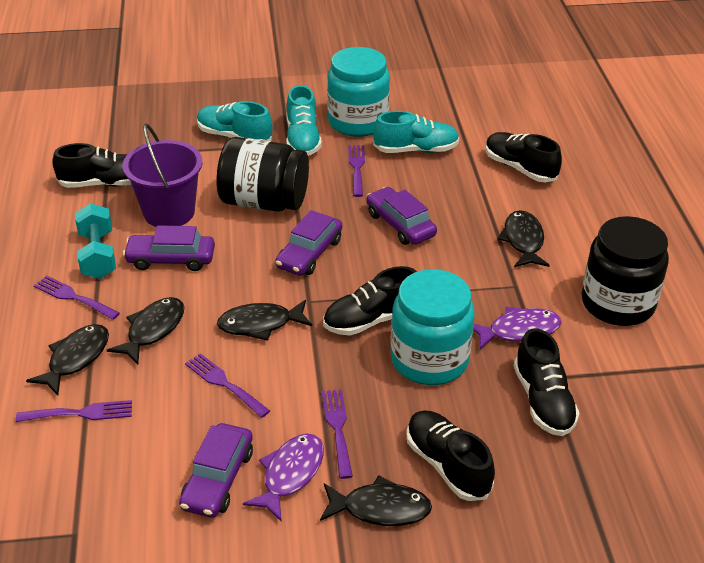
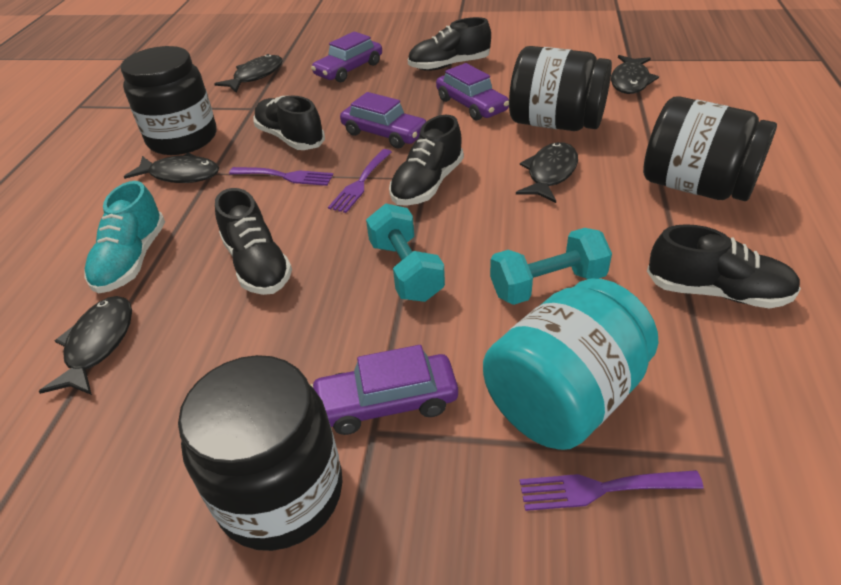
black jar: [217,137,309,212] [581,216,669,326] = 2 -> [121,46,216,155] [178,355,343,551] [509,46,612,131] [643,96,777,201] = 4
purple bucket: [123,124,203,227] = 1 -> none = 0
purple fish: [243,434,324,522] [473,307,562,349] = 2 -> none = 0
purple fork: [16,400,132,422] [34,275,120,320] [185,353,270,418] [322,389,353,479] [349,145,365,197] = 5 -> [229,167,333,186] [328,149,392,213] [520,470,703,511] = 3
turquoise dumbbell: [75,203,116,279] = 1 -> [366,204,445,302] [490,228,612,305] = 2
turquoise jar: [327,47,390,137] [391,269,475,385] = 2 -> [483,279,659,450] = 1
turquoise shoe: [197,101,272,141] [286,85,322,156] [373,111,460,153] = 3 -> [84,181,165,294] = 1

